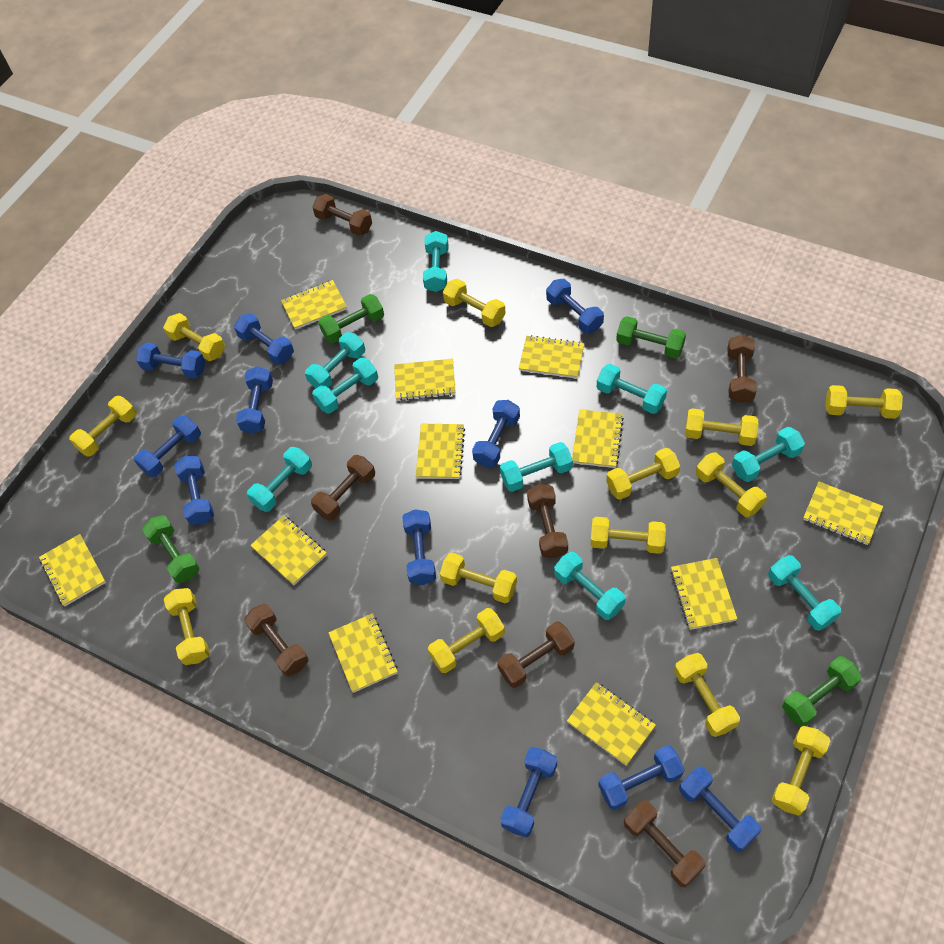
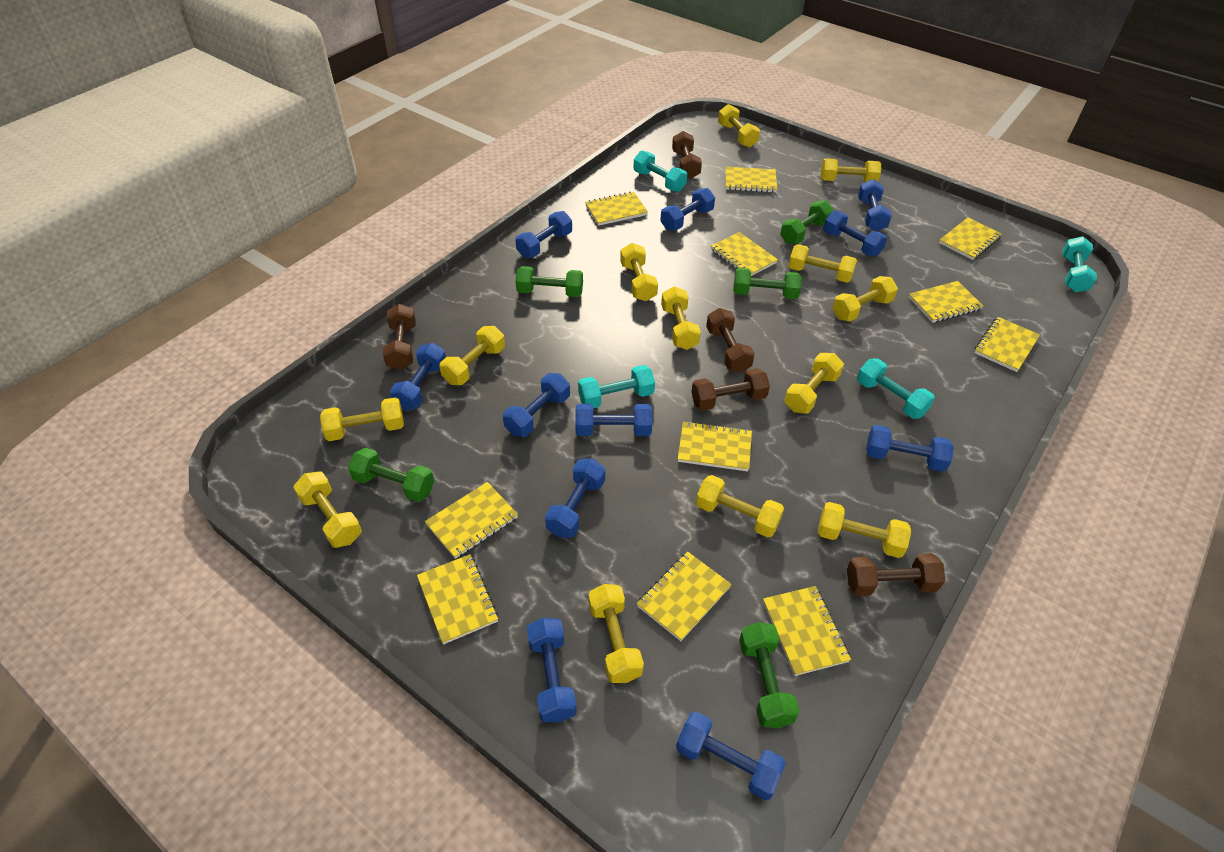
brown dumbbell: [244,604,308,677] [311,455,375,521] [312,194,372,236] [497,621,575,688] [527,484,568,558] [624,800,706,887] [727,335,757,403] = 7 -> [383,304,416,370] [672,131,702,179] [691,368,770,411] [706,308,755,373] [847,553,945,596] = 5
green dumbbell: [142,515,199,583] [318,294,384,343] [616,316,686,359] [782,656,862,727] = 4 -> [348,448,434,502] [515,266,583,297] [733,268,802,299] [739,622,799,728] [780,200,834,244] = 5
turquoise dumbbell: [247,447,312,512] [305,332,365,389] [312,357,378,414] [423,231,449,292] [500,442,573,492] [554,552,626,620] [597,364,667,414] [732,427,805,482] [768,555,841,631] = 9 -> [578,365,655,408] [633,151,687,192] [857,358,935,419] [1062,236,1097,292] = 4

